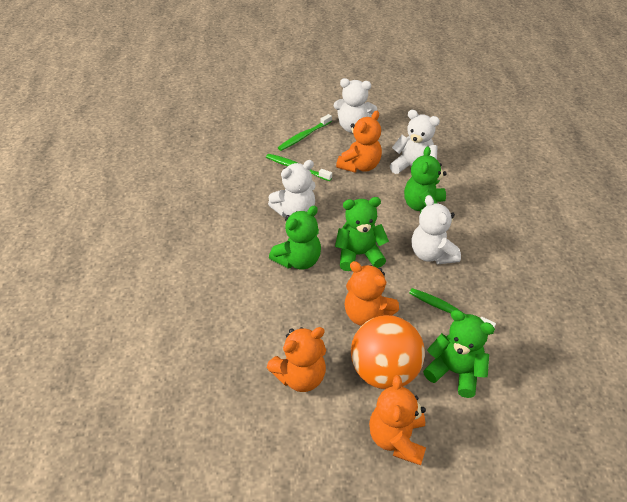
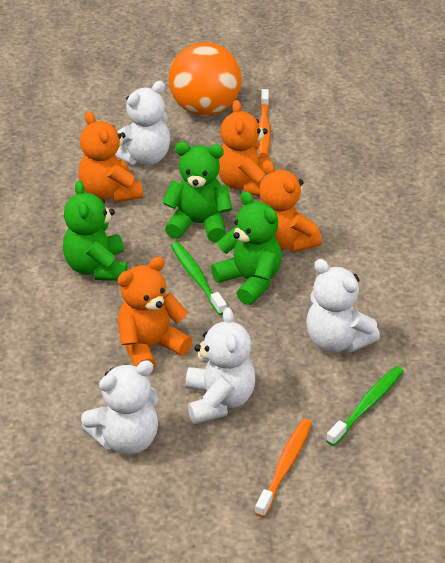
green teddy bear: [269,206,321,269] [335,197,389,271] [404,146,447,213] [423,310,495,398] = 4 -> [63,181,128,281] [162,142,232,242] [211,191,282,305] = 3
green toothbrush: [266,154,332,181] [278,114,332,151] [409,288,496,328] = 3 -> [171,242,227,315] [326,366,403,446] = 2
orange toothbrush: none = 0 -> [255,418,312,518] [258,89,270,156] = 2

